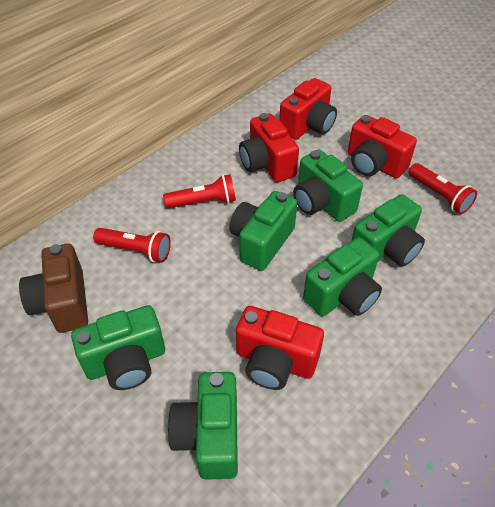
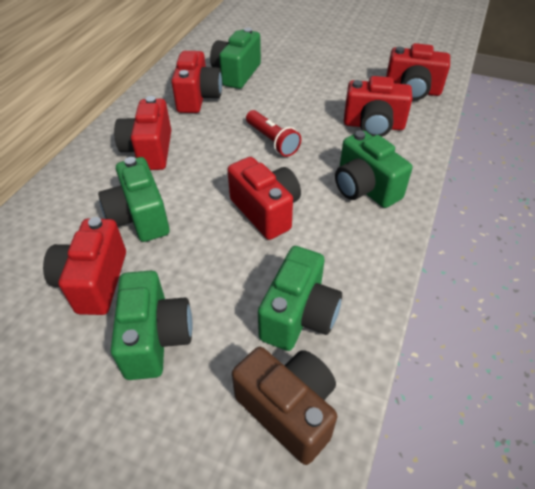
green camera: [71,305,165,390] [168,372,238,480] [229,191,297,271] [293,149,363,222] [303,237,382,316] [351,194,425,267] = 6 -> [98,157,170,242] [111,271,193,380] [210,28,261,89] [258,246,342,351] [335,130,412,208] = 5
red camera: [236,306,324,390] [239,113,299,182] [279,78,337,140] [348,115,417,178] = 4 -> [43,217,126,315] [114,96,171,170] [171,51,222,113] [227,157,301,240] [344,76,412,137] [386,43,450,101] = 6
red flashlight: [93,228,171,263] [163,174,236,208] [408,163,477,214] = 3 -> [246,110,301,157] = 1

